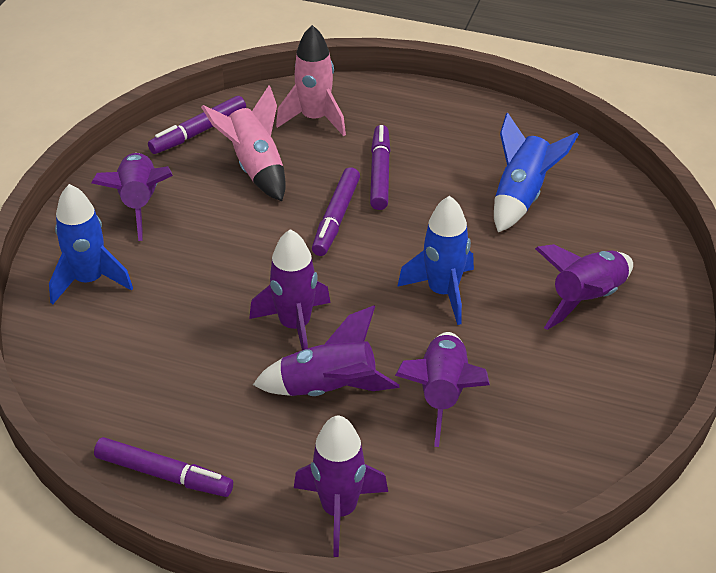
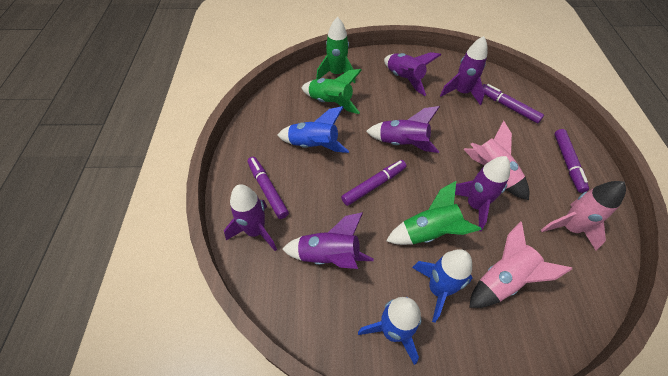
green rocket: none = 0 -> [301,69,362,114] [316,17,356,83] [386,181,482,245] = 3
pink rocket: [201,86,286,201] [276,25,346,136] = 2 -> [463,121,529,200] [469,222,572,308] [541,181,626,251] = 3

